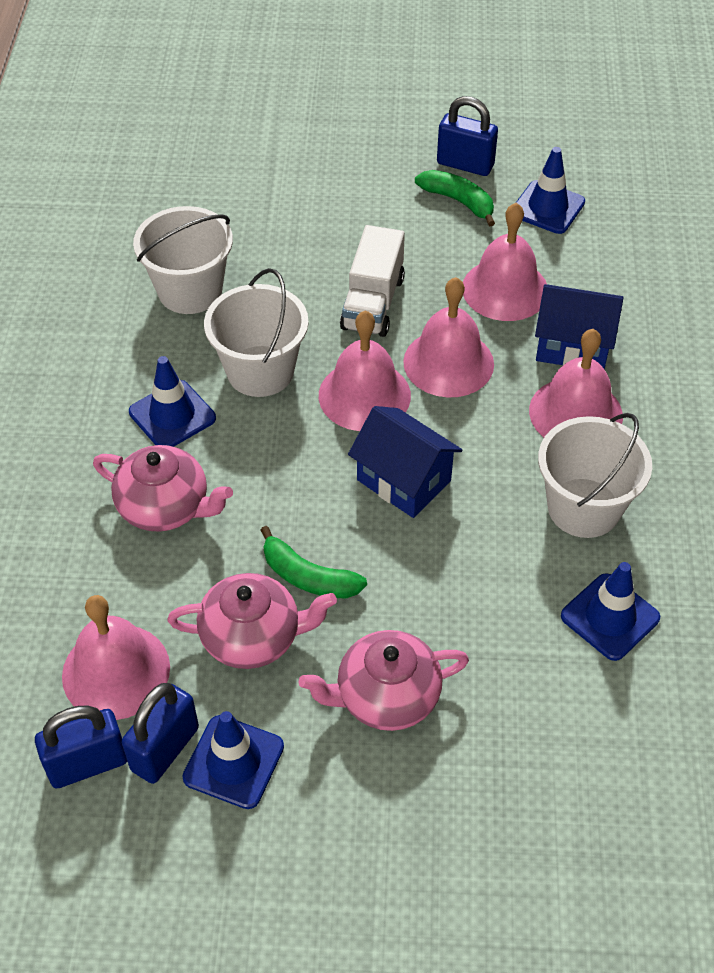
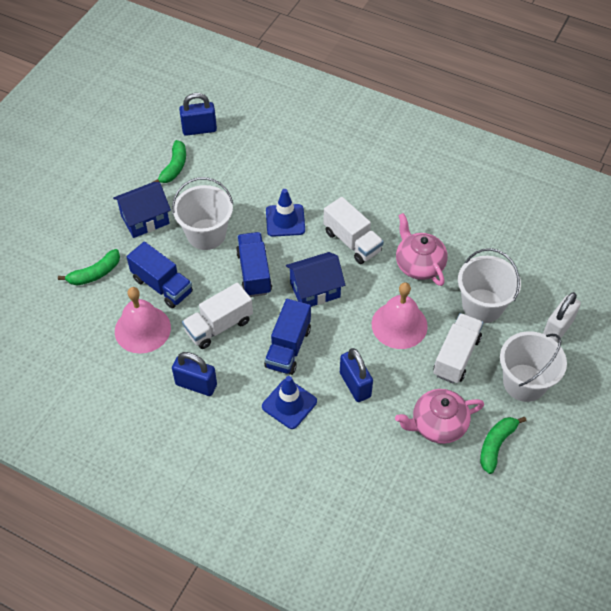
blue traffic cone: [129,356,216,447] [183,711,284,809] [516,147,585,234] [561,562,660,661] = 4 -> [262,376,317,429] [266,189,305,237] = 2
blue truck: none = 0 -> [127,241,193,308] [236,232,272,297] [264,299,311,375] = 3
green banana: [260,526,367,599] [415,170,495,226] = 2 -> [58,249,120,285] [153,140,186,183] [480,417,526,474] = 3
pink bell: [62,595,170,720] [319,310,411,431] [403,277,494,397] [463,203,547,321] [529,329,623,437] = 5 -> [115,287,171,354] [372,282,428,349] = 2
pink teapot: [93,445,233,532] [167,573,337,669] [298,630,469,731] = 3 -> [395,389,484,444] [396,213,448,286] = 2
white padlock: none = 0 -> [543,292,581,343] = 1
white truck: [340,225,405,337] = 1 -> [182,282,253,349] [323,197,384,264] [433,313,483,384] = 3

